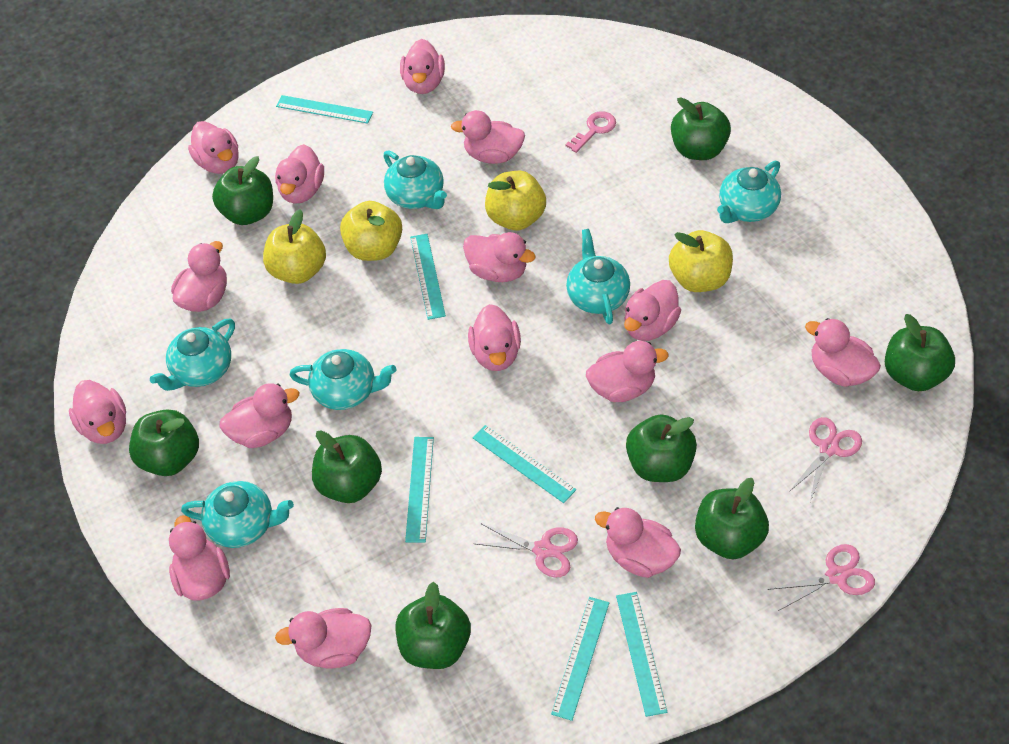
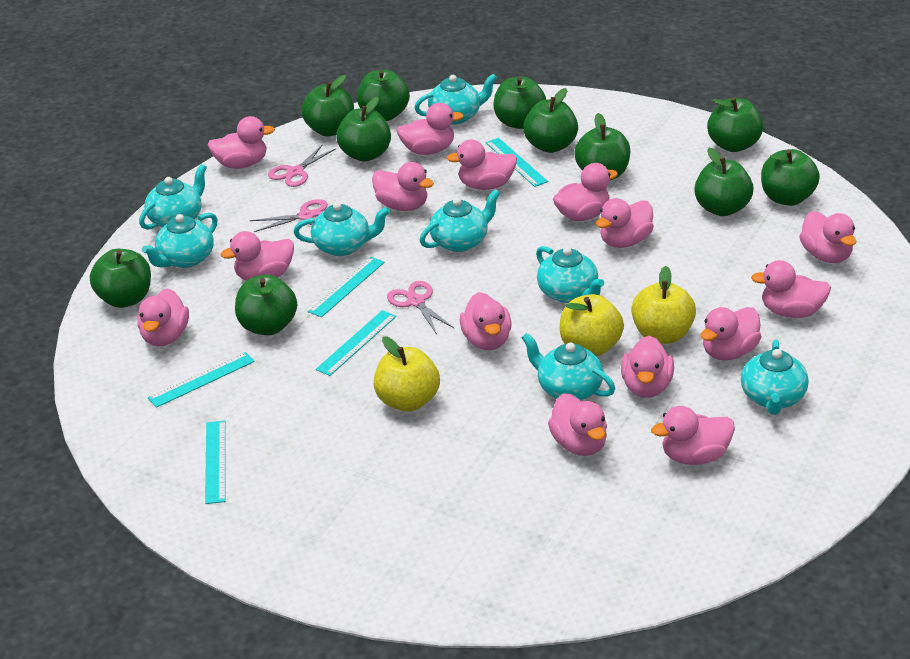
green apple: [129,409,199,476] [212,156,273,225] [312,430,382,503] [396,582,471,669] [626,414,697,482] [671,97,731,160] [695,478,769,560] [885,314,955,391] = 8 -> [90,249,151,308] [235,275,297,335] [301,75,354,136] [336,97,391,162] [357,69,410,121] [493,76,546,129] [523,88,578,153] [574,113,630,180] [694,148,753,216] [707,97,763,152] [761,149,820,206] = 11
pink key: [565,111,616,153] = 1 -> none = 0
turquoise ruler: [276,95,373,124] [405,437,434,543] [410,234,446,320] [473,425,576,503] [551,597,609,721] [616,592,667,717] = 6 -> [148,352,255,408] [205,420,226,504] [308,257,385,317] [316,310,396,376] [486,138,548,187] = 5
turquoise teapot: [150,319,235,391] [181,481,294,548] [290,349,397,410] [383,150,447,209] [566,229,630,325] [717,161,781,223] = 6 -> [139,164,207,230] [142,213,218,268] [294,202,390,256] [414,74,497,124] [420,189,500,252] [522,333,615,400] [536,246,604,303] [741,340,809,415] = 8
yellow apple: [263,209,326,284] [340,201,402,261] [485,171,546,230] [669,230,733,292] = 4 -> [374,336,440,412] [560,294,624,356] [631,266,696,344] = 3

